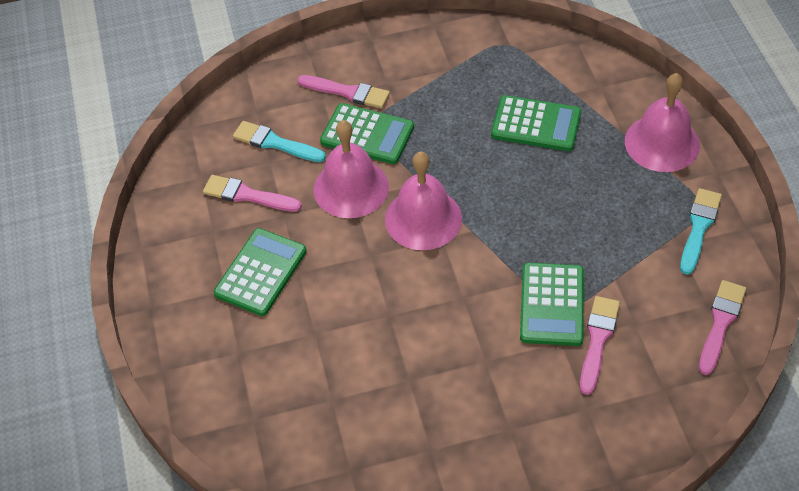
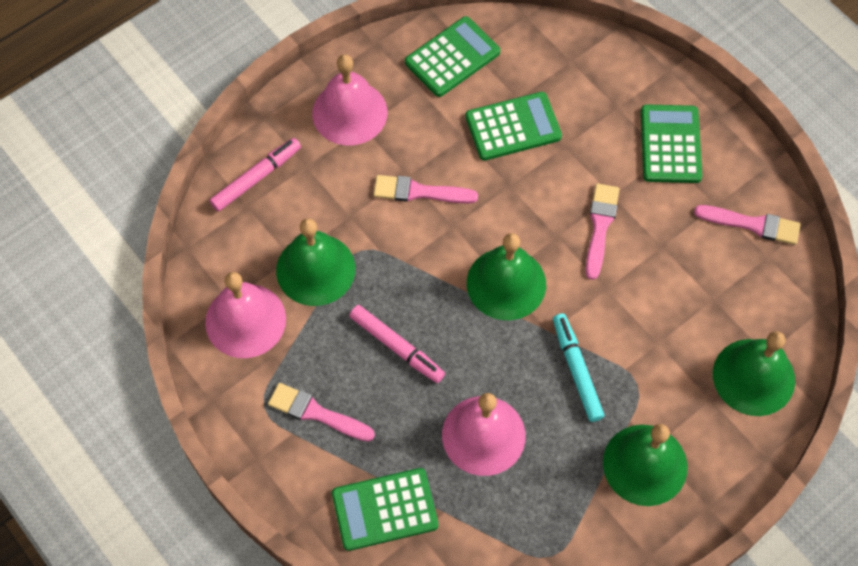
green bell: none = 0 -> [276,218,355,306] [467,233,546,320] [603,424,687,506] [713,331,795,416] = 4
pink marker: none = 0 -> [210,138,301,211] [349,305,445,383] = 2
turquoise brush: [233,121,326,162] [680,188,722,275] = 2 -> none = 0
turquoise marker: none = 0 -> [553,313,604,422] = 1

